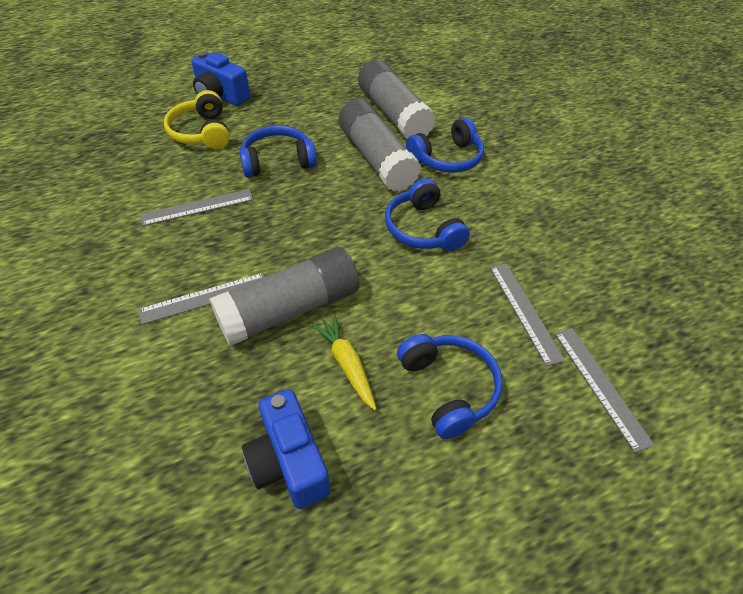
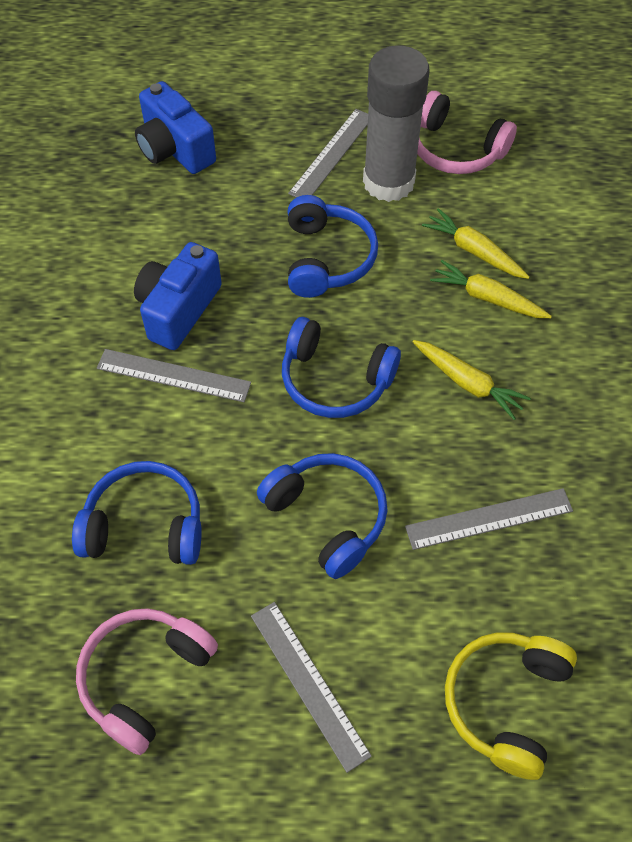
grey glue stick: [209,247,360,346] [339,99,421,192] [358,59,436,139] = 3 -> [363,45,429,202] = 1
pink headphones: none = 0 -> [76,608,218,755] [417,91,517,174] = 2
yellow carrot: [311,315,377,410] = 1 -> [413,340,531,420] [422,208,529,279] [430,260,552,318] = 3

